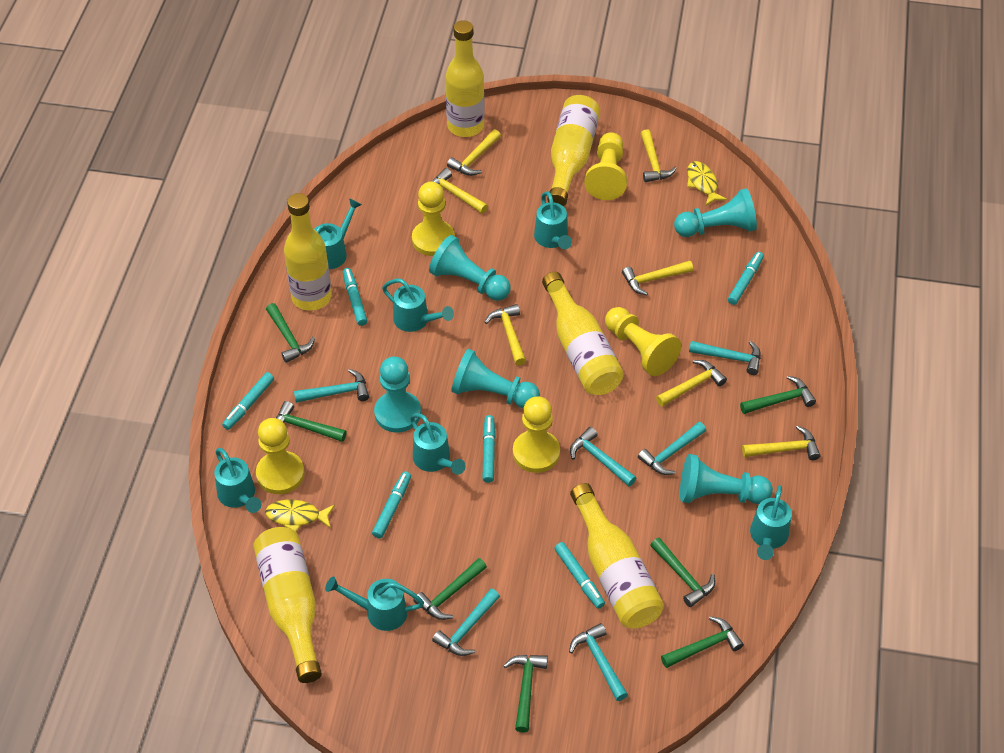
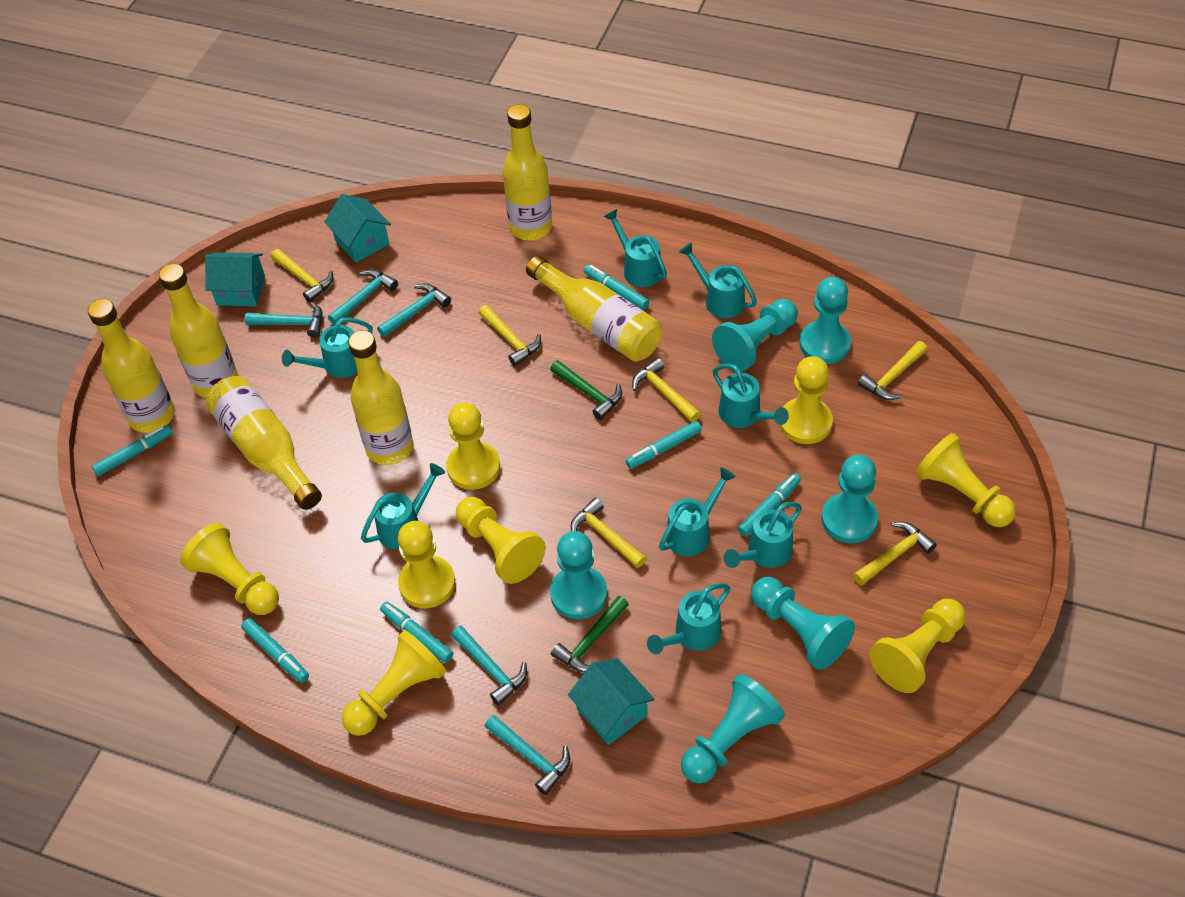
green hammer: [266,303,315,363] [276,401,347,442] [414,558,487,620] [503,655,548,733] [650,537,715,607] [661,616,744,668] [740,376,816,414] = 7 -> [550,360,622,420] [551,596,629,672] = 2
turquoise hammer: [294,369,369,403] [432,589,500,656] [569,623,628,701] [570,427,636,486] [638,422,706,475] [689,341,761,375] = 6 -> [245,302,323,338] [328,269,398,325] [377,283,451,337] [451,626,527,706] [485,715,570,795] = 5
turquoise house: none = 0 -> [205,252,265,306] [324,194,391,263] [568,658,655,745] = 3
turquoise pawn: [374,356,421,433] [429,235,511,301] [451,349,540,409] [674,188,757,237] [680,454,773,504] = 5 -> [550,531,607,619] [681,674,785,784] [712,299,798,372] [751,577,855,670] [799,277,851,364] [821,455,878,543] = 6
turquoise watering can: [214,448,261,513] [314,198,362,269] [325,576,424,631] [382,279,454,332] [410,413,466,475] [534,192,572,249] [750,485,792,560] = 7 -> [282,317,373,378] [361,463,445,550] [603,209,667,287] [647,583,730,654] [659,467,736,556] [679,242,757,318] [713,364,789,428] [724,502,802,568] = 8
yellow fish: [265,500,335,531] [687,161,727,206] = 2 -> none = 0
yellow hammer: [432,168,488,214] [447,129,501,176] [485,304,526,366] [622,261,693,295] [641,129,677,182] [656,360,727,407] [742,425,820,460] = 7 -> [271,249,333,302] [479,305,541,366] [571,498,646,568] [632,358,701,422] [853,522,937,586] [858,341,927,400] = 6
yellow pawn: [256,418,305,494] [412,182,455,256] [513,396,560,473] [584,132,627,200] [605,307,681,376] = 5 -> [180,523,279,615] [342,630,447,736] [398,521,455,608] [446,403,500,490] [456,497,546,584] [780,356,833,444] [870,599,966,693] [915,433,1016,527] = 8

